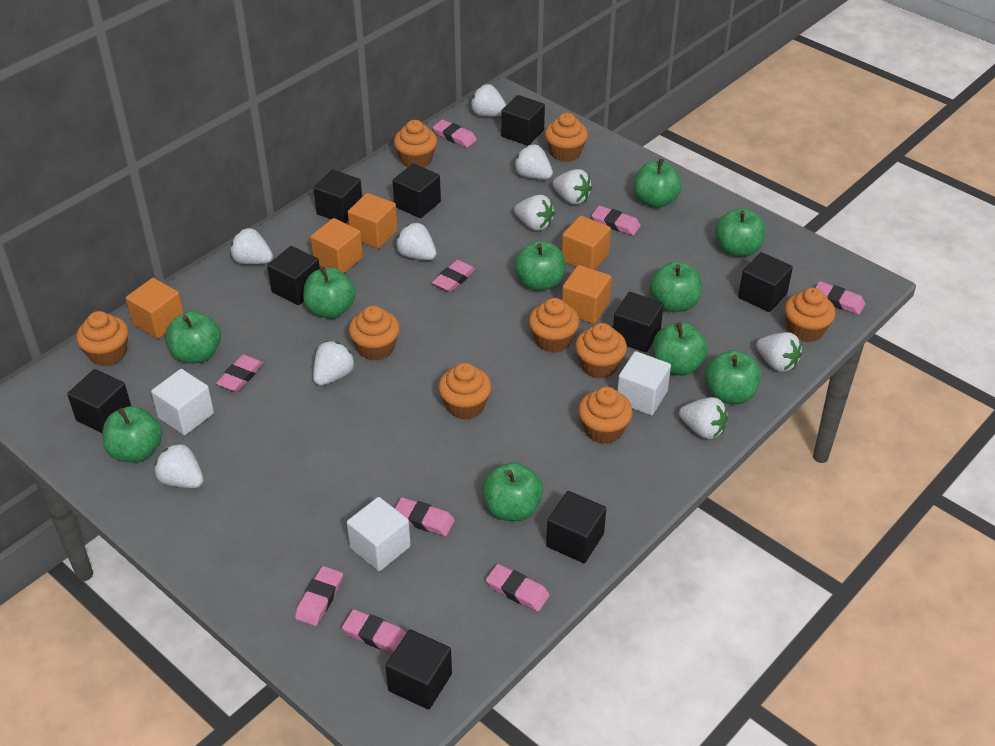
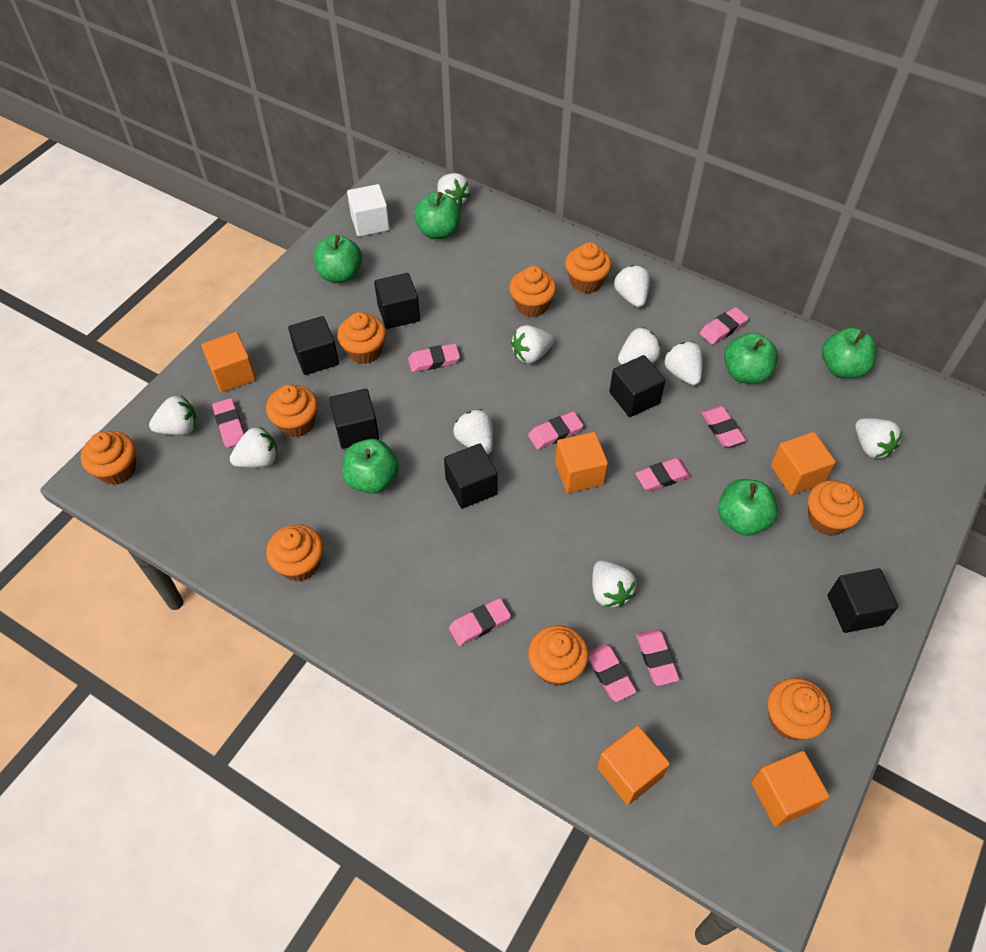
black cube: [67,369,131,433] [267,246,320,305] [313,170,362,223] [386,630,452,710] [393,164,441,218] [501,95,545,145] [546,491,606,563] [613,292,664,352] [738,252,793,312] = 9 -> [288,316,339,375] [329,389,379,449] [374,273,420,329] [444,444,498,508] [609,355,666,417] [827,568,898,633] = 6
green apple: [102,406,162,463] [166,311,221,364] [303,267,356,319] [482,462,543,521] [514,241,565,291] [633,159,682,208] [650,261,702,312] [653,322,708,376] [705,350,761,404] [715,208,766,257] = 10 -> [313,235,362,283] [342,439,399,494] [414,192,461,239] [718,479,778,536] [724,333,778,384] [822,327,877,378] = 6
white cube: [151,369,214,435] [347,497,411,571] [617,351,671,416] = 3 -> [347,184,390,237] = 1

